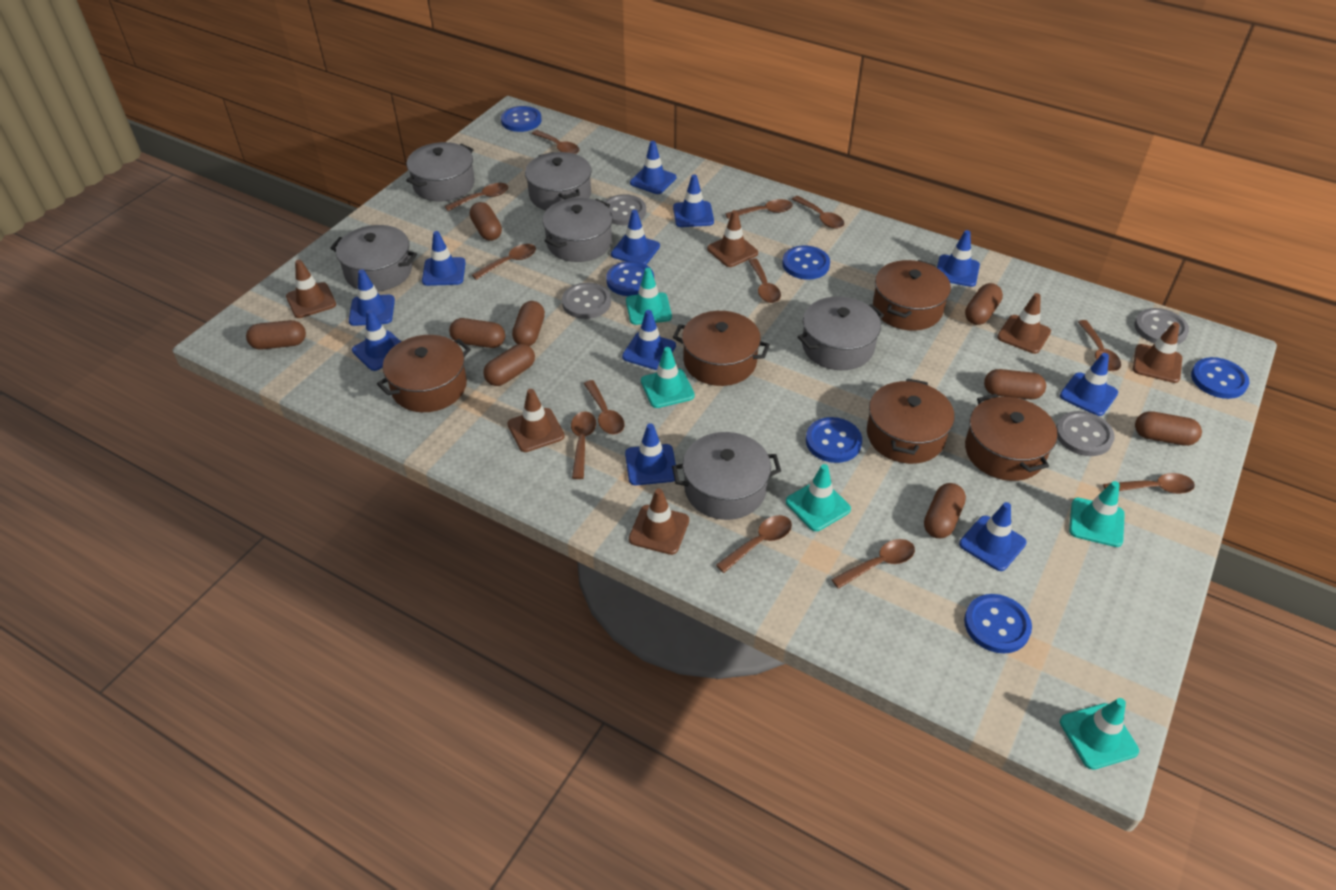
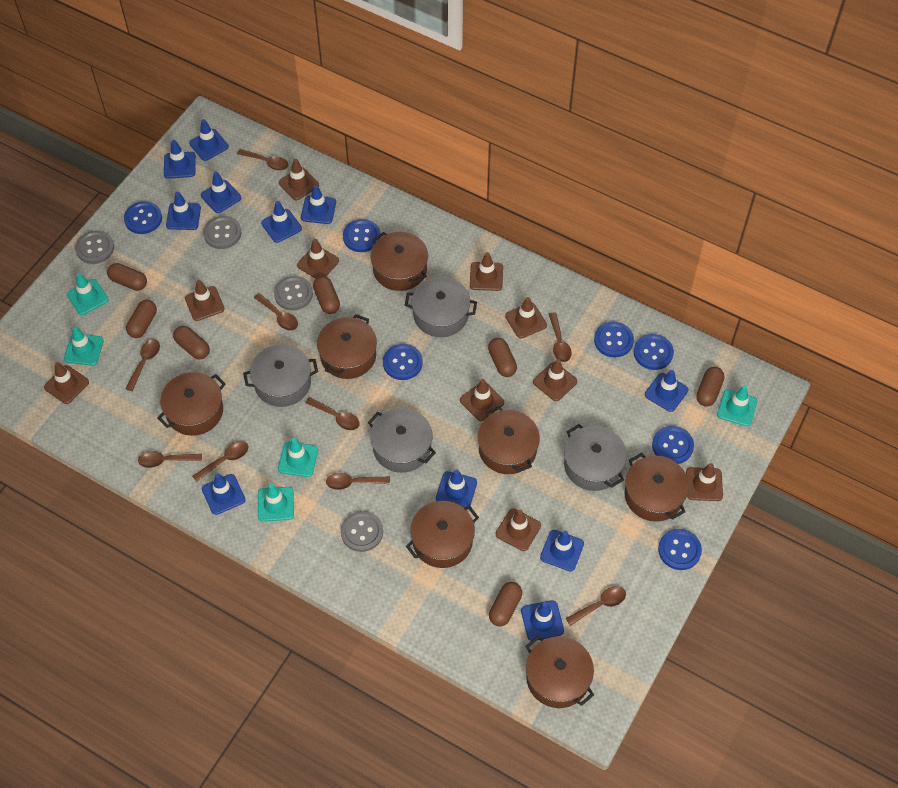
blue button: [501,106,542,132] [606,261,654,296] [782,246,830,280] [806,417,862,463] [964,594,1032,653] [1191,357,1249,399] = 6 -> [124,201,162,234] [343,219,381,252] [383,344,423,380] [594,322,634,358] [634,334,674,370] [652,426,694,464] [658,529,702,570] = 7
brown capsule: [246,320,306,349] [449,318,505,348] [470,202,502,241] [483,344,535,386] [512,301,545,346] [924,483,966,538] [965,283,1003,325] [984,369,1046,399] [1135,411,1202,446] = 9 -> [107,263,147,291] [126,300,157,338] [173,326,210,359] [313,276,340,314] [488,338,517,377] [489,582,522,627] [696,367,724,407] = 7
brown pot: [377,335,471,412] [673,311,770,386] [867,378,954,464] [873,260,951,330] [965,394,1057,481] = 5 -> [157,372,225,436] [317,314,377,379] [371,232,428,291] [406,501,479,568] [478,406,540,474] [526,636,594,708] [624,453,689,522] = 7
brown spoon: [445,183,508,211] [472,244,536,280] [532,130,579,154] [571,411,596,479] [584,380,625,435] [716,515,792,573] [725,199,793,219] [748,258,781,303] [792,196,845,229] [831,539,915,589] [1078,320,1121,371] [1103,473,1195,494] = 12 -> [125,339,160,391] [138,451,202,468] [192,441,248,482] [237,149,289,171] [254,293,298,331] [305,397,360,430] [326,473,390,490] [549,312,572,362] [566,586,626,626] = 9
brown traffic cone: [286,260,336,318] [507,389,565,452] [629,489,689,555] [707,210,758,267] [997,293,1051,354] [1133,322,1182,383] = 6 -> [44,362,89,404] [185,280,225,321] [279,159,319,200] [297,239,339,279] [460,379,504,421] [470,252,503,291] [496,509,541,551] [505,297,547,338] [533,359,577,401] [686,463,723,501] = 10
grey pot: [330,225,417,291] [406,142,475,202] [525,152,592,211] [543,198,613,262] [672,432,781,520] [798,296,884,370] = 6 -> [243,344,318,407] [368,408,436,473] [405,277,477,337] [564,424,627,491] = 4

